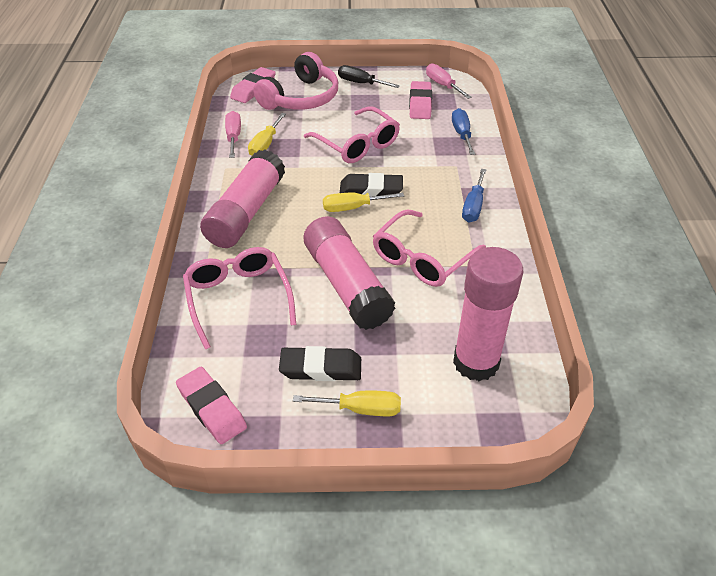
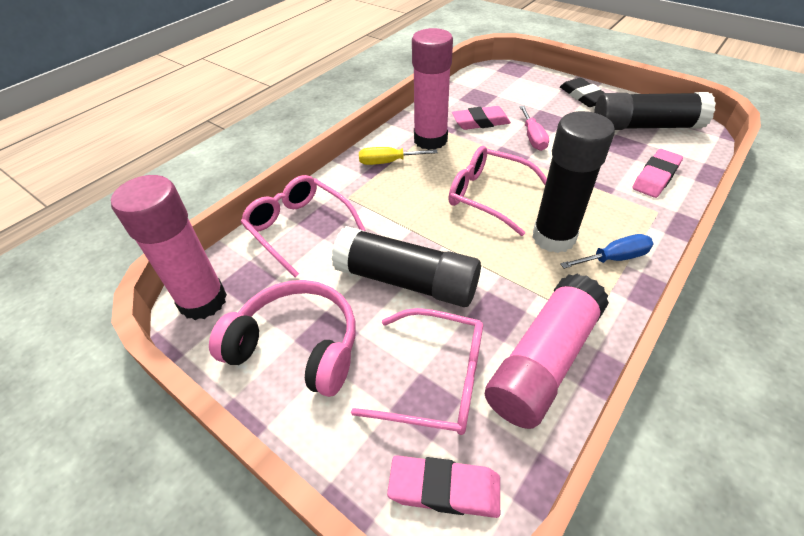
black eraser: [279,346,361,381] [340,173,403,197] = 2 -> [560,78,605,107] = 1
black glue stick: none = 0 -> [331,226,481,307] [532,111,615,253] [594,92,716,130] = 3
black screwdriver: [338,65,400,88] = 1 -> none = 0
blue screwdriver: [452,108,475,155] [462,169,486,222] = 2 -> [560,234,654,269] = 1
pink screwdriver: [225,111,241,158] [426,63,471,99] = 2 -> [519,106,549,151] = 1
yellow screwdriver: [248,113,286,156] [293,391,401,416] [323,192,404,212] = 3 -> [359,147,438,165] = 1

